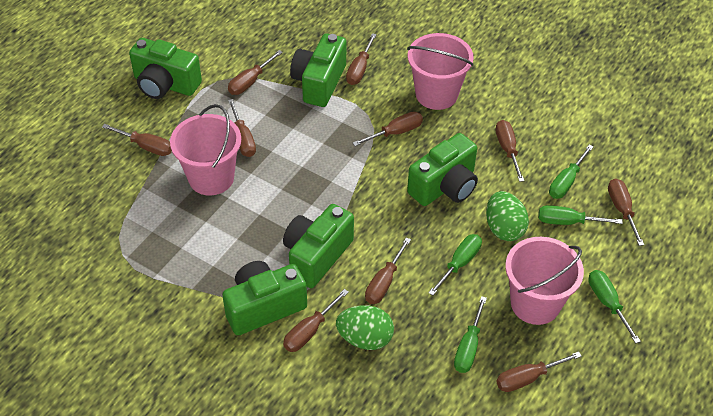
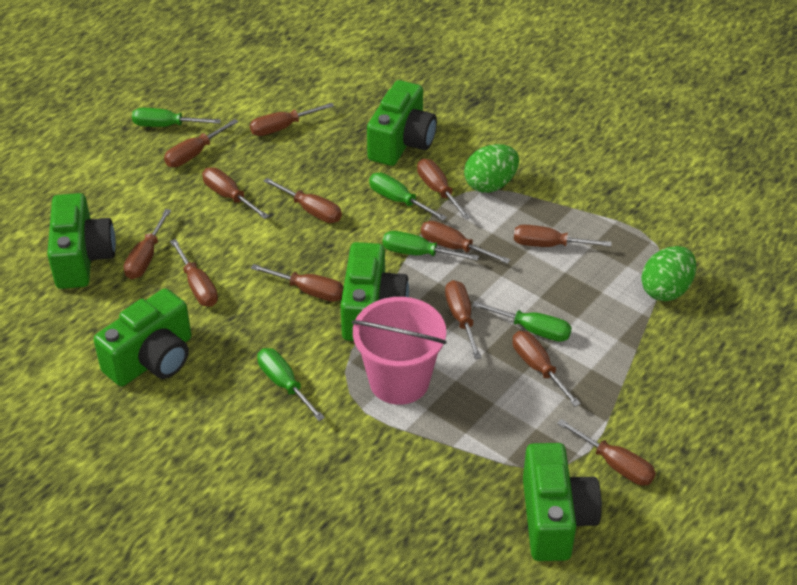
brown screwdriver: [102,124,172,156] [228,50,283,95] [228,99,256,157] [283,289,349,352] [346,33,377,85] [353,111,423,146] [365,237,411,304] [495,120,524,182] [496,351,582,392] [608,178,644,246] = 10 -> [124,209,171,279] [164,119,239,167] [170,239,218,307] [202,167,269,219] [250,103,334,136] [251,264,344,302] [263,178,342,223] [417,159,471,220] [421,221,510,264] [445,280,482,359] [513,331,581,407] [514,225,612,247] [557,419,656,486] = 13
pink bucket: [170,104,241,196] [407,33,474,110] [505,237,584,325] = 3 -> [352,297,447,405] = 1

